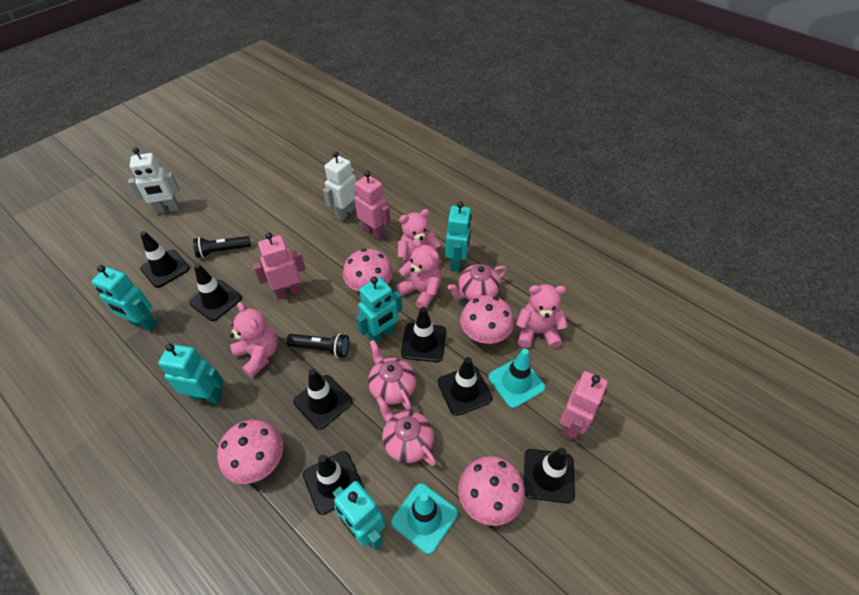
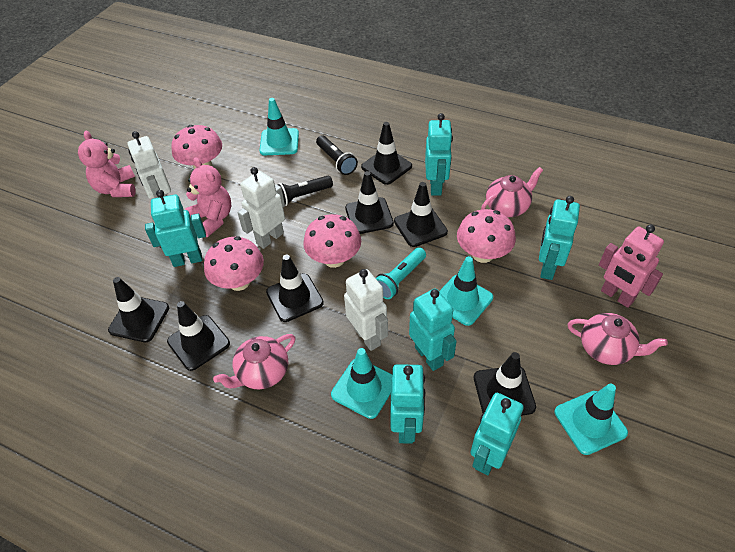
pink robot: [253,232,306,299] [354,171,391,240] [560,371,608,440] = 3 -> [599,225,664,308] = 1
pink teddy bear: [230,302,278,378] [396,239,442,309] [398,209,441,275] [516,284,568,349] = 4 -> [78,131,136,197] [185,157,232,237] = 2
turquoise flashlight: none = 0 -> [376,247,426,299] = 1
turquoise robot: [91,265,157,331] [158,344,224,404] [333,481,385,550] [356,277,402,343] [445,202,472,272] = 5 -> [145,190,206,267] [391,364,425,444] [409,289,457,371] [425,113,453,196] [471,393,523,475] [539,196,580,280] = 6
turquoise traffic cone: [391,483,458,554] [488,349,545,408] = 2 -> [259,98,299,155] [331,348,393,419] [439,256,493,326] [555,383,628,455] = 4
white robot: [128,147,180,214] [323,151,356,221] = 2 -> [127,131,171,199] [237,167,285,249] [344,269,388,351] = 3

